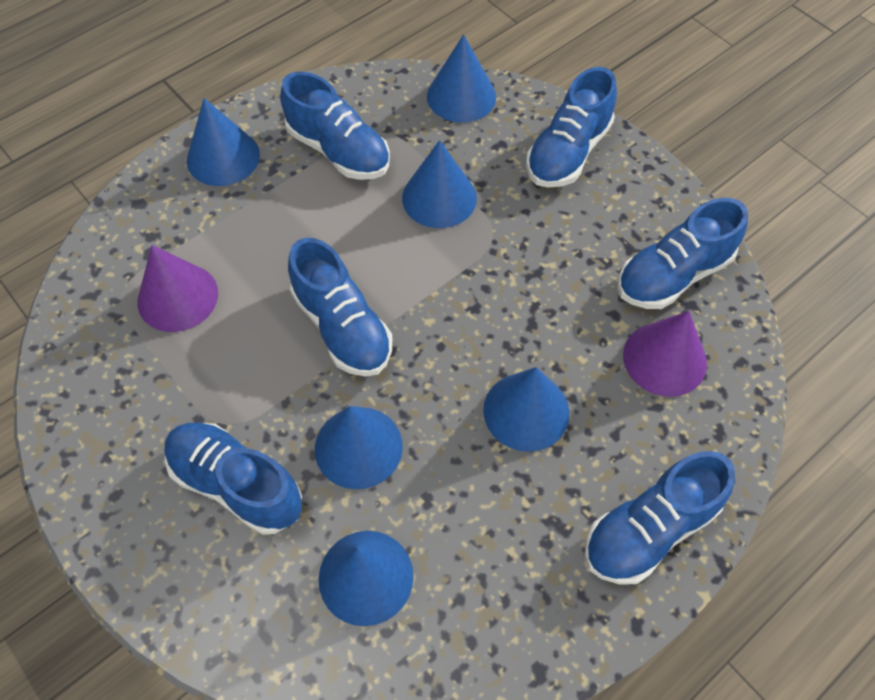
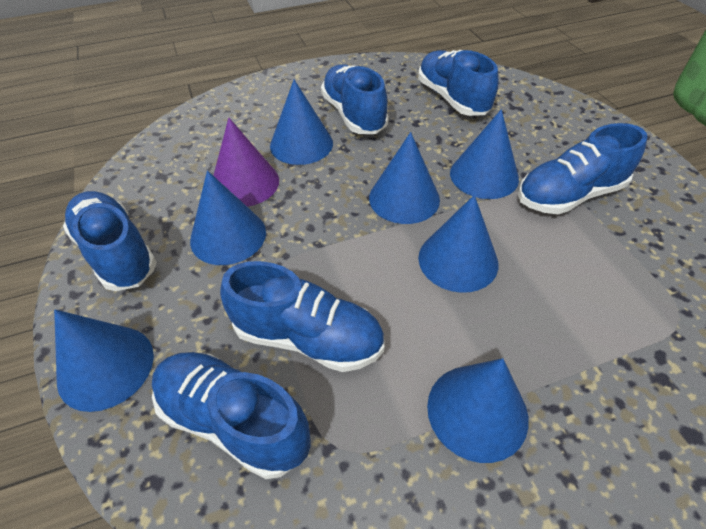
blue cone: [187,98,260,186] [315,406,403,489] [319,531,414,626] [402,140,477,228] [427,34,496,123] [483,367,570,452] = 6 -> [54,309,154,412] [190,170,266,265] [270,80,333,165] [369,132,440,224] [418,195,498,293] [427,358,529,463] [450,109,519,199] = 7
purple cone: [138,245,218,332] [623,311,707,397] = 2 -> [213,118,279,207] = 1

